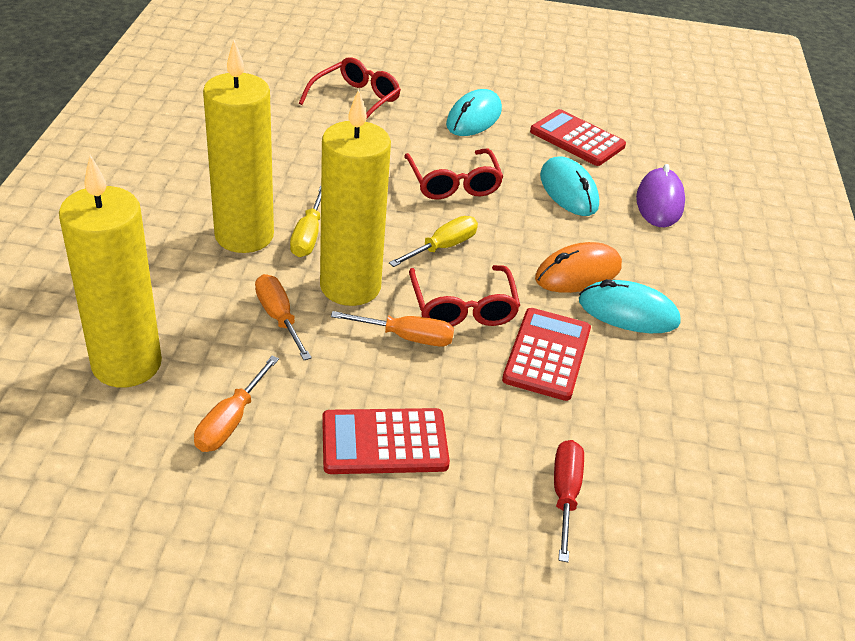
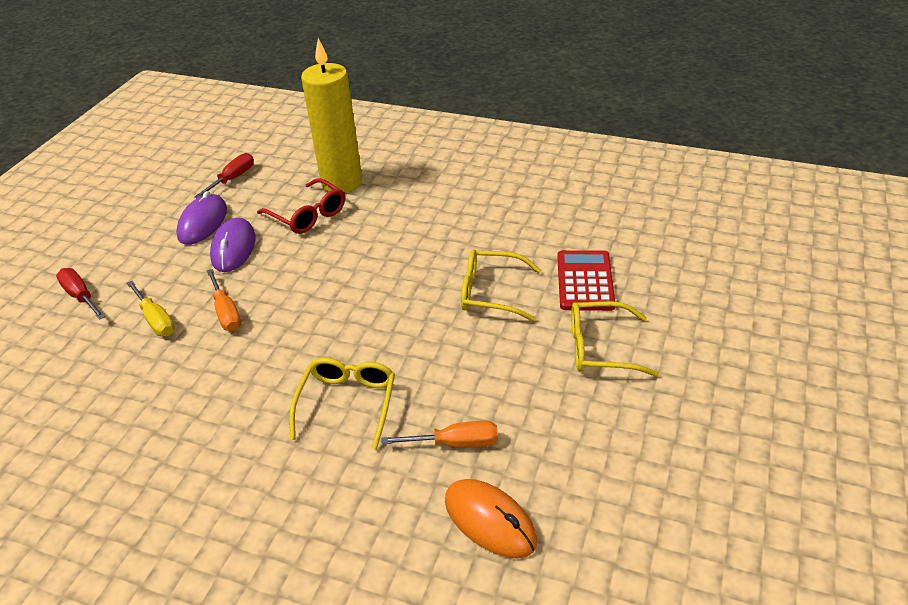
orange screwdriver: [194,356,279,452] [255,274,312,360] [331,311,454,347] = 3 -> [207,269,241,331] [382,421,498,448] = 2
purple mouse: [636,164,685,227] = 1 -> [176,191,227,245] [210,218,255,272] = 2
red calculator: [322,408,450,474] [502,308,591,401] [530,109,626,166] = 3 -> [557,250,615,311] = 1
red glasses: [299,57,401,118] [404,149,503,200] [409,265,520,326] = 3 -> [257,178,345,234] = 1
red screwdriver: [554,440,584,562] = 1 -> [56,268,105,320] [194,153,254,198] = 2
turquoise mouse: [446,89,502,136] [540,157,599,216] [579,279,681,333] = 3 -> none = 0
yellow candle: [59,155,162,388] [203,40,274,253] [320,89,391,306] = 3 -> [301,38,362,193] = 1
yellow glasses: none = 0 -> [289,358,395,449] [461,249,542,321] [571,301,659,377] = 3
yellow screwdriver: [290,186,321,257] [389,216,478,267] = 2 -> [126,281,175,336] = 1

